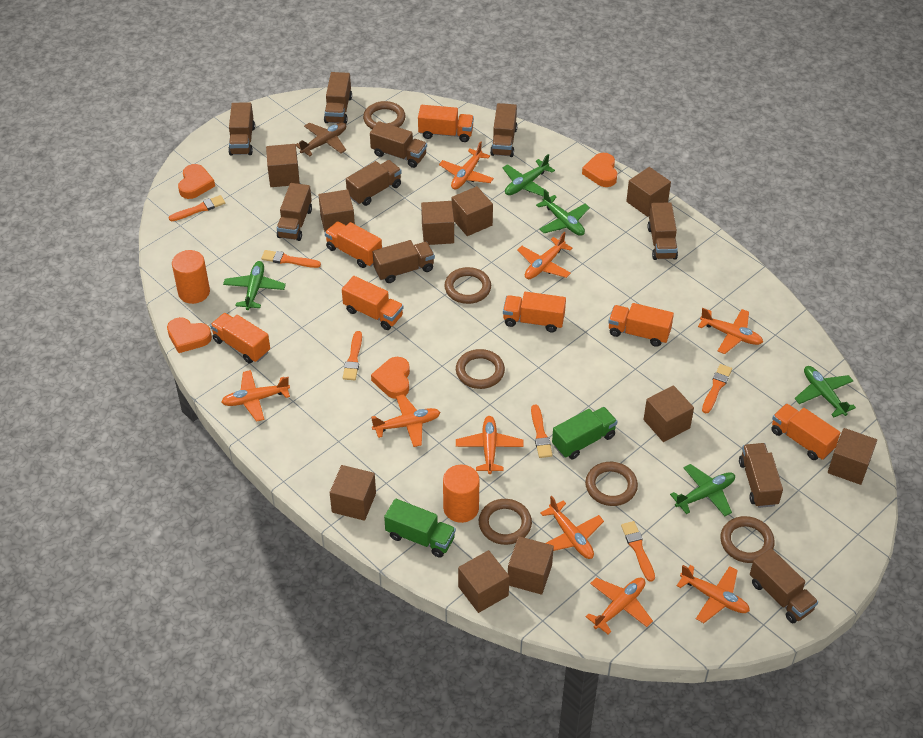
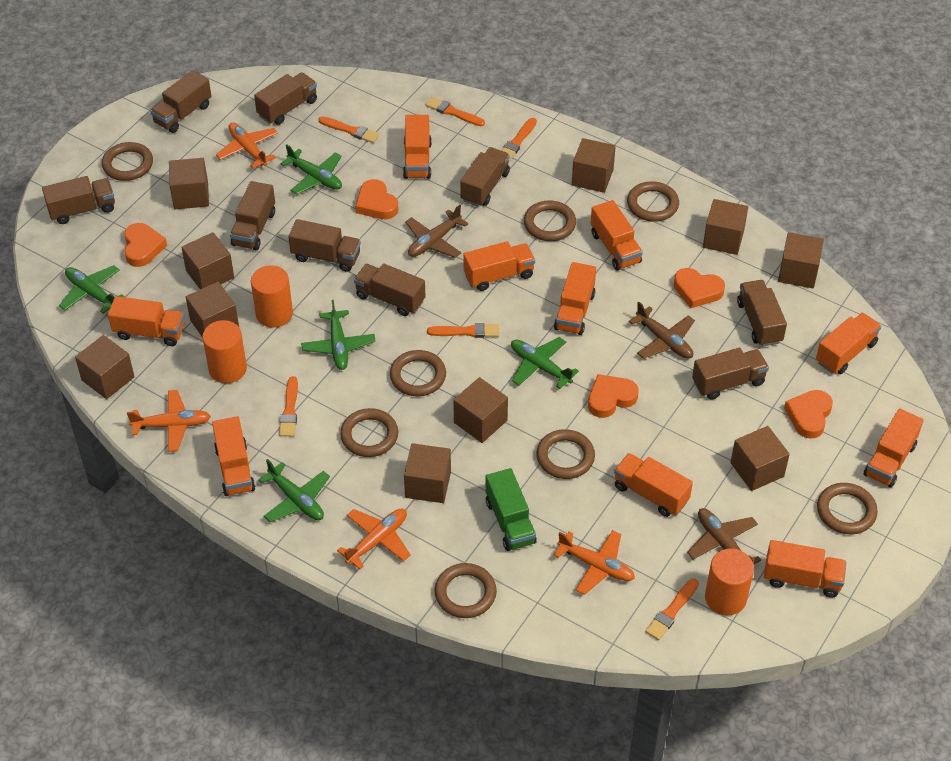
brown plane: [296,123,346,156] = 1 -> [405,205,469,258] [629,302,695,359] [687,508,761,564] = 3
brown ring: [363,101,406,129] [444,267,491,304] [456,349,505,389] [479,499,532,545] [585,462,638,506] [720,516,775,563] = 6 -> [102,142,153,181] [340,408,398,457] [390,350,446,396] [434,563,497,618] [524,200,576,241] [536,429,595,479] [627,181,679,222] [817,483,878,534] = 8
brown truck: [228,102,255,156] [277,183,312,241] [324,72,352,124] [346,160,402,206] [370,121,427,168] [373,240,435,283] [490,103,517,157] [647,202,678,260] [739,443,783,508] [750,549,818,623] = 10 -> [42,176,115,224] [150,70,211,133] [230,181,275,250] [254,72,317,125] [288,219,361,272] [354,264,426,316] [460,147,510,207] [692,348,769,400] [737,280,787,346] = 9
green truck: [384,499,456,558] [552,407,617,459] = 2 -> [485,468,537,551] = 1
orange cylinder: [172,250,210,304] [443,465,479,523] = 2 -> [202,320,247,383] [251,265,293,328] [705,548,754,615] = 3
orange heart: [167,317,212,353] [178,164,215,199] [371,357,410,399] [582,153,617,187] = 4 -> [124,223,167,267] [355,179,398,219] [588,374,638,418] [674,268,725,308] [784,390,833,439] = 5
orange plane: [221,370,290,422] [371,394,440,447] [439,141,494,189] [456,416,524,474] [517,232,572,279] [540,496,604,559] [586,577,653,635] [677,565,750,623] [698,308,763,354] = 9 -> [127,390,211,452] [216,123,278,168] [337,509,411,569] [554,530,635,595] = 4
orange truck: [210,313,270,364] [325,221,382,268] [342,276,404,330] [418,105,474,142] [503,292,566,332] [608,303,674,347] [771,403,840,460] = 7 -> [108,296,184,346] [212,416,255,496] [403,115,432,179] [463,241,535,291] [554,262,596,335] [590,200,643,270] [614,453,693,517] [764,540,847,597] [816,313,881,374] [864,409,924,488] = 10

